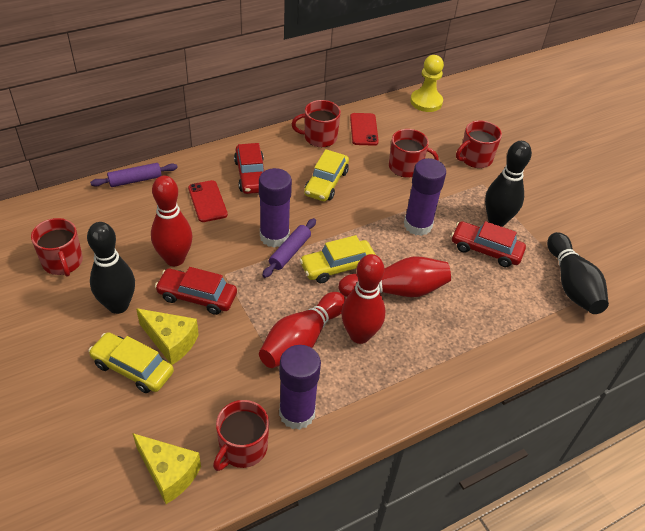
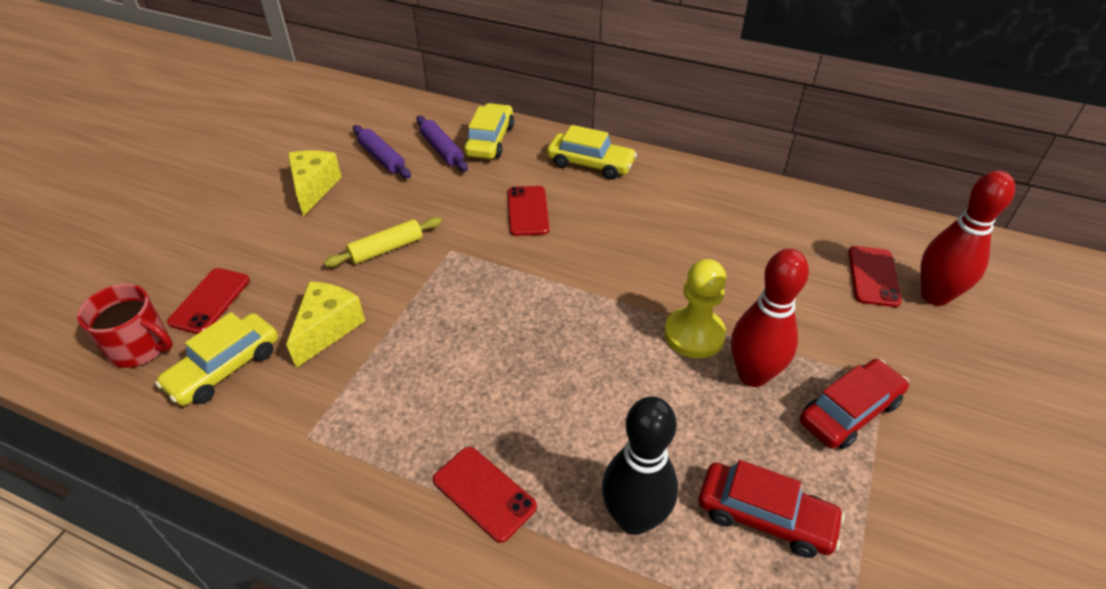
black bowling pin: [87,222,135,314] [485,141,532,227] [547,232,609,314] = 3 -> [602,396,678,535] = 1
purple glue stick: [259,168,292,247] [279,345,321,430] [404,158,446,236] = 3 -> none = 0
red bowling pin: [151,176,192,266] [259,292,346,368] [338,257,451,297] [341,254,385,344] = 4 -> [731,249,809,387] [920,171,1015,306] = 2
red car: [155,267,237,315] [234,143,265,194] [451,221,526,267] = 3 -> [699,460,845,558] [800,359,909,449] = 2
red mug: [31,218,83,277] [213,400,269,471] [292,100,341,147] [389,129,439,178] [456,121,502,168] = 5 -> [77,284,173,368] = 1
red phone: [188,180,228,222] [350,113,379,146] = 2 -> [167,268,250,334] [433,447,537,543] [508,186,550,236] [848,246,902,307] = 4
yellow rolling pin: none = 0 -> [324,217,442,267] = 1

